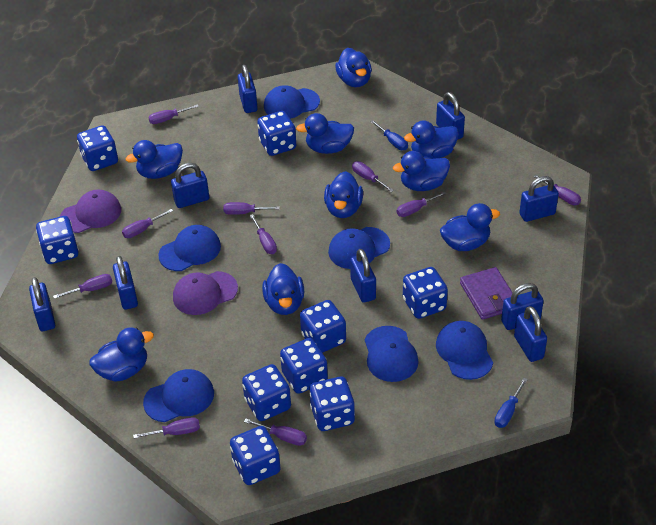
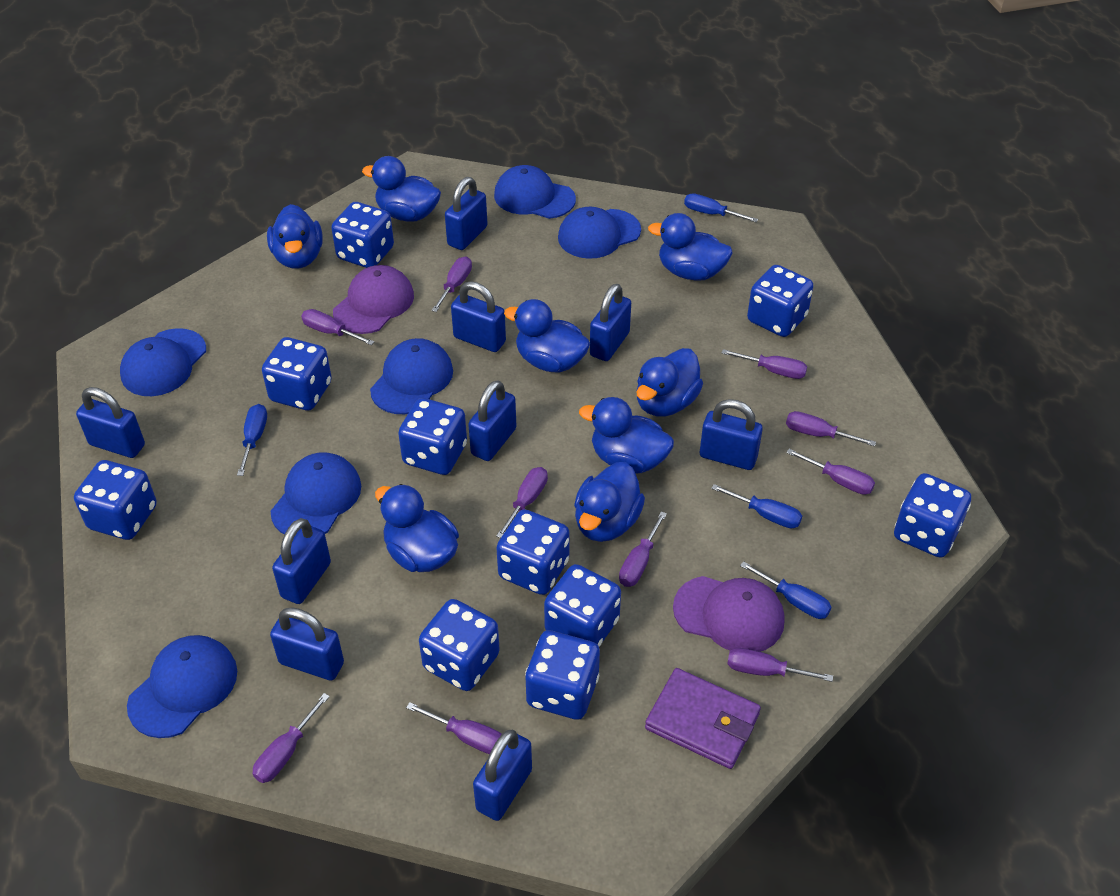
blue dice: [36,216,79,264] [77,125,118,171] [230,426,281,485] [242,364,291,421] [257,111,296,156] [280,338,328,394] [300,300,346,353] [309,377,355,431] [403,267,448,319] = 9 -> [74,460,157,540] [262,337,332,411] [331,202,394,268] [398,398,467,475] [419,599,500,691] [496,509,570,595] [525,630,600,720] [544,564,621,647] [747,265,813,337] [894,473,971,558] = 10
blue duck: [89,327,154,382] [126,140,183,179] [262,263,304,315] [296,113,354,154] [324,171,363,218] [335,48,372,87] [393,151,450,191] [404,121,459,159] [440,203,500,251] = 9 -> [267,204,323,269] [362,156,441,222] [375,484,459,572] [504,299,590,373] [574,462,645,542] [579,397,674,474] [636,348,703,417] [648,213,733,281] = 8
blue screwdriver: [370,120,408,150] [494,378,528,428] = 2 -> [237,404,267,476] [684,193,758,222] [711,484,802,528] [740,561,832,619] = 4

